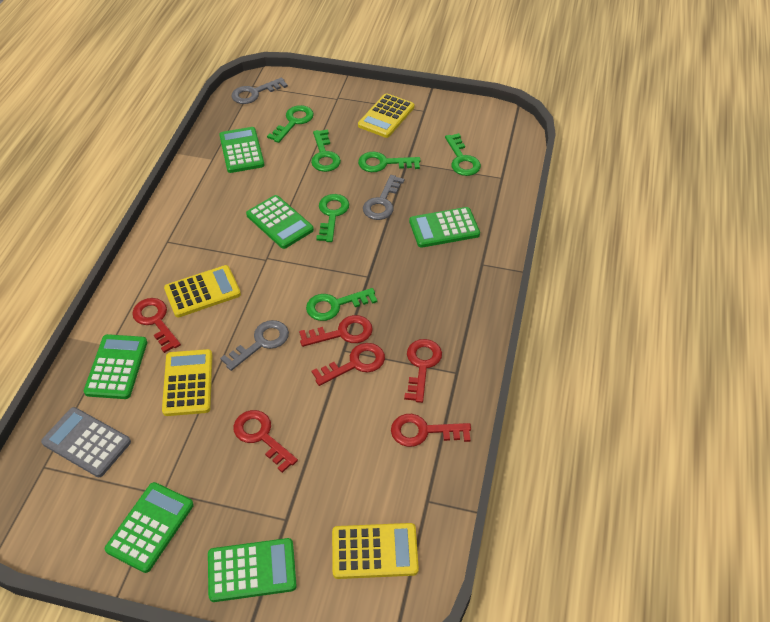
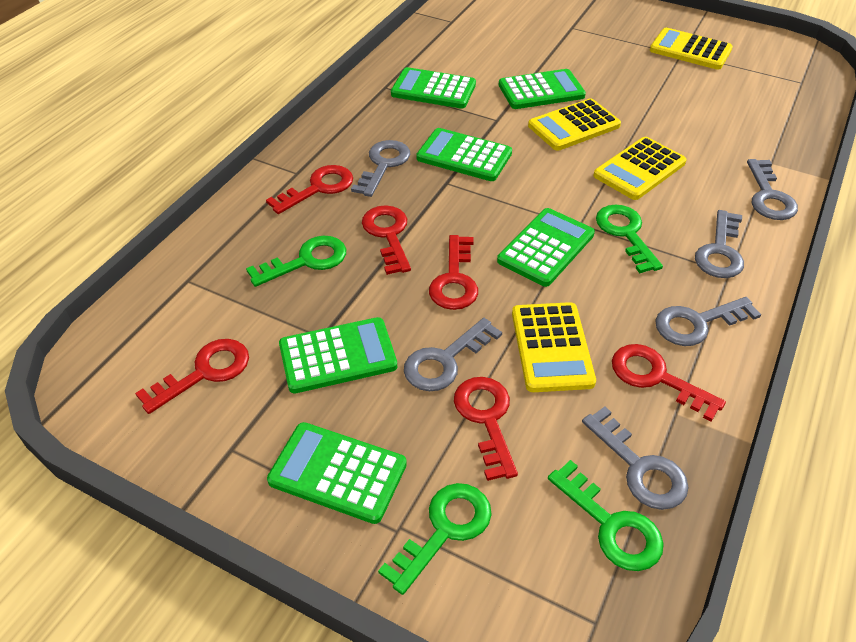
green key: [267,105,314,143] [306,288,377,321] [311,129,341,172] [316,194,349,242] [358,152,421,172] [445,133,481,176] = 6 -> [246,236,346,287] [378,483,492,595] [548,460,664,571] [596,205,663,273] = 4
grey calculator: [41,407,131,477] = 1 -> none = 0
grey key: [220,320,289,371] [232,77,288,104] [363,175,404,220] = 3 -> [351,140,410,197] [404,318,502,391] [582,407,689,510] [655,297,761,346] [695,210,744,278] [747,159,798,220] = 6

